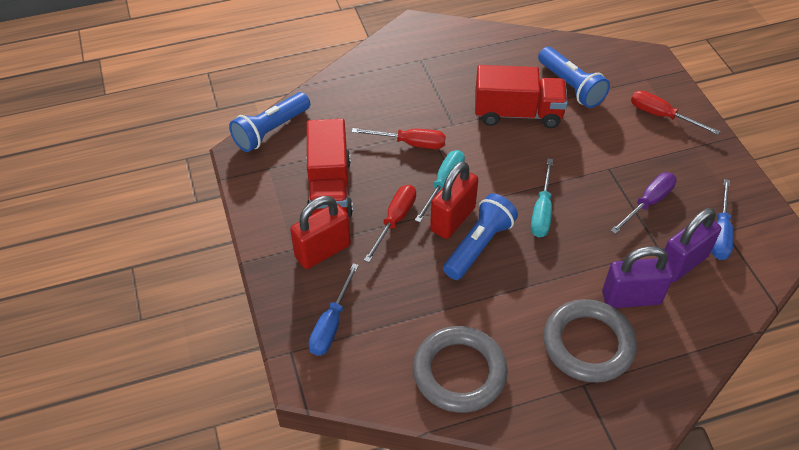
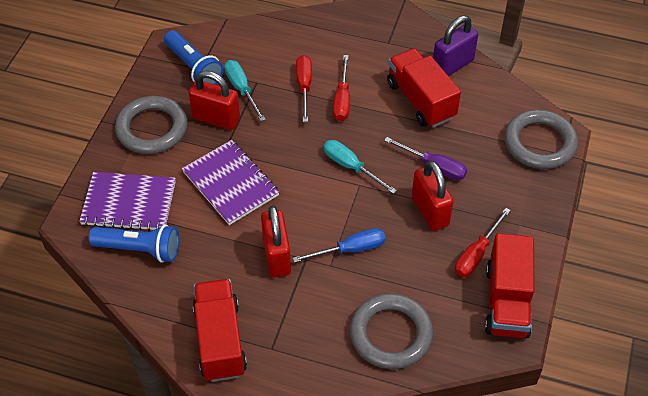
blue flashlight: [229,92,310,152] [443,193,518,280] [538,47,610,108] = 3 -> [89,224,179,262] [164,31,224,85] = 2
blue screwdriver: [309,264,359,356] [711,179,734,260] = 2 -> [293,228,386,263] = 1
grey ring: [413,326,508,413] [543,299,637,383] = 2 -> [115,96,188,154] [350,293,433,369] [504,110,578,169] = 3
purple notebook: none = 0 -> [79,172,176,231] [182,140,279,225] = 2
purple padlock: [602,246,673,308] [664,208,721,282] = 2 -> [433,16,478,76] = 1
red padlock: [290,196,351,269] [430,161,478,239] = 2 -> [189,71,240,130] [261,206,291,277] [412,160,454,231] = 3
red truck: [306,119,353,217] [475,65,568,128] = 2 -> [193,279,247,382] [387,48,461,128] [485,233,535,338] = 3

